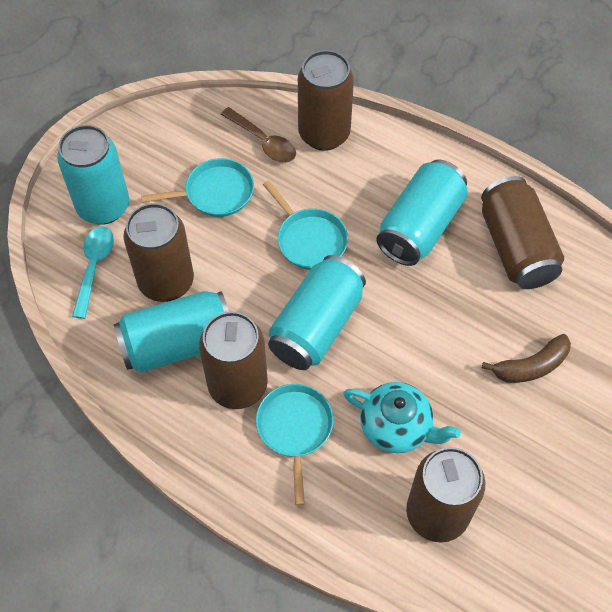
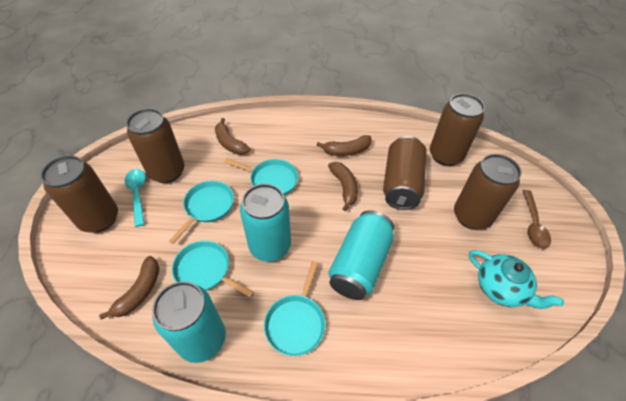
brown banana: [482,334,571,383] = 1 -> [99,256,159,320] [215,118,250,155] [317,135,372,156] [328,162,358,211] = 4
turquoise can: [57,125,129,225] [114,291,229,373] [268,255,366,370] [376,160,468,266] = 4 -> [152,281,226,363] [240,184,291,262] [328,210,394,300] = 3
turquoise pan: [141,158,254,217] [256,384,333,505] [263,180,348,270] = 3 -> [169,181,234,244] [172,240,254,298] [224,158,298,195] [264,261,325,356] = 4

